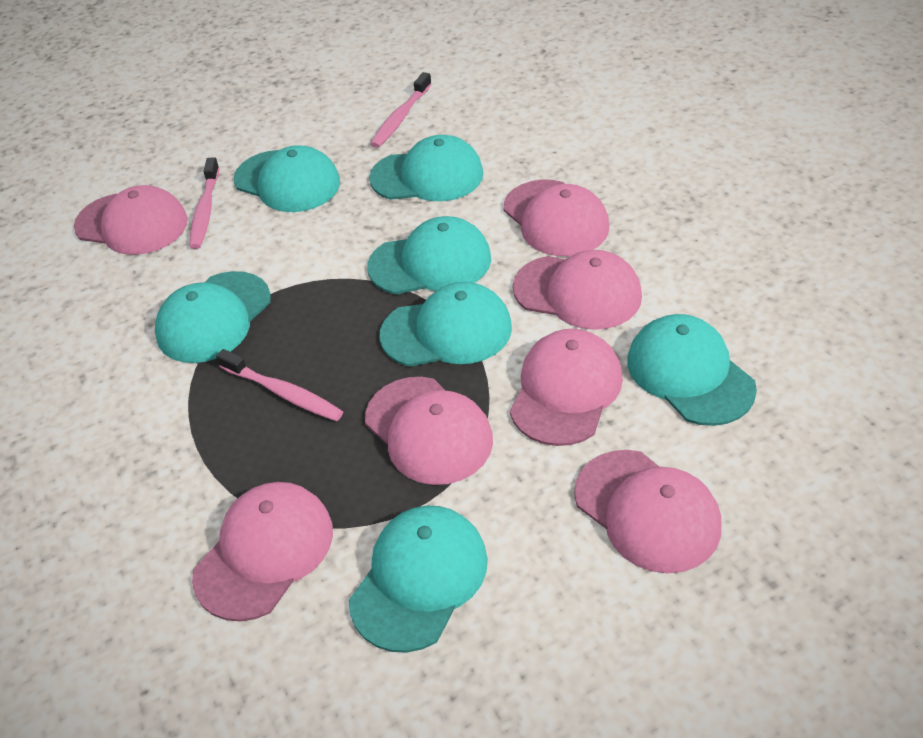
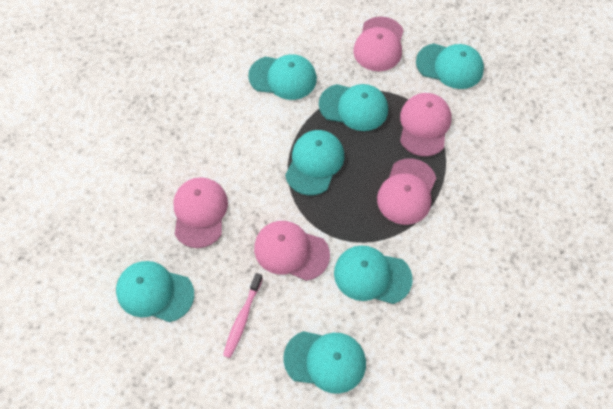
pink cap: [74,185,188,255] [192,482,333,622] [365,377,493,485] [504,179,609,256] [510,329,623,446] [513,250,642,330] [574,450,721,573] = 7 -> [173,177,228,248] [254,221,330,281] [353,17,404,71] [377,158,436,225] [400,93,452,157] = 5
pink toothbrush: [189,157,219,249] [216,349,343,421] [371,72,432,148] = 3 -> [223,273,263,358] = 1

